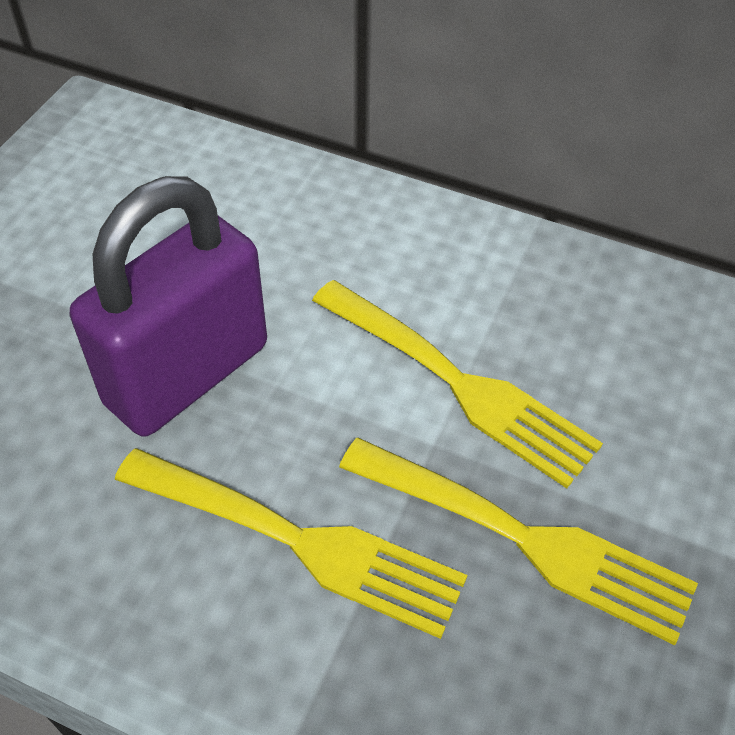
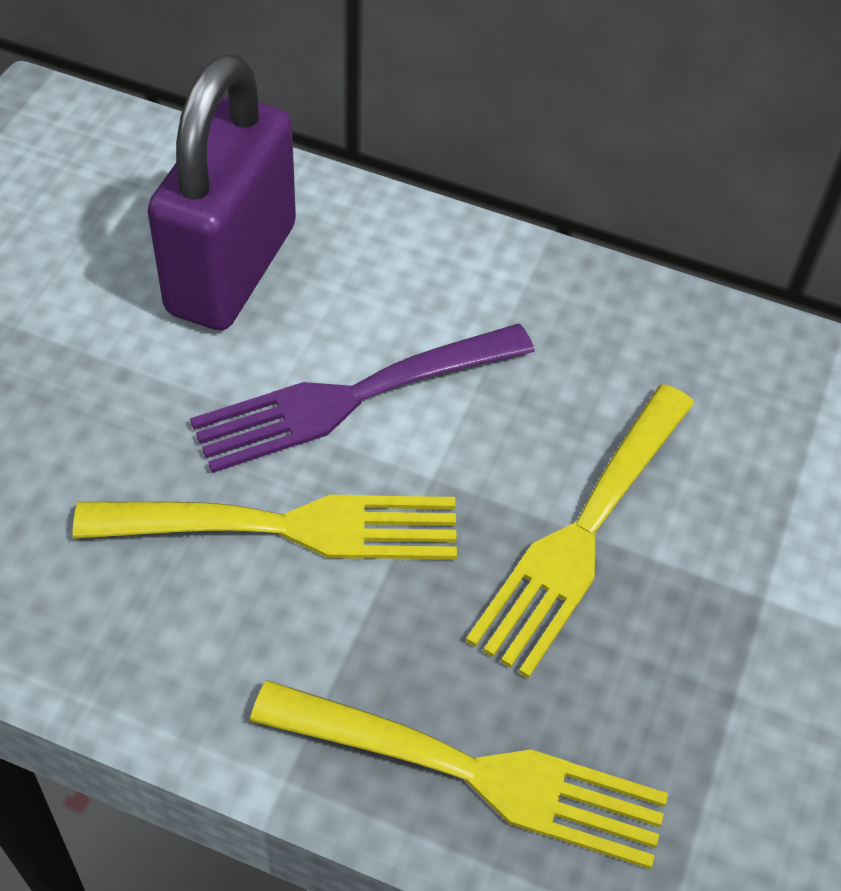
purple fork: none = 0 -> [190,324,535,473] = 1

